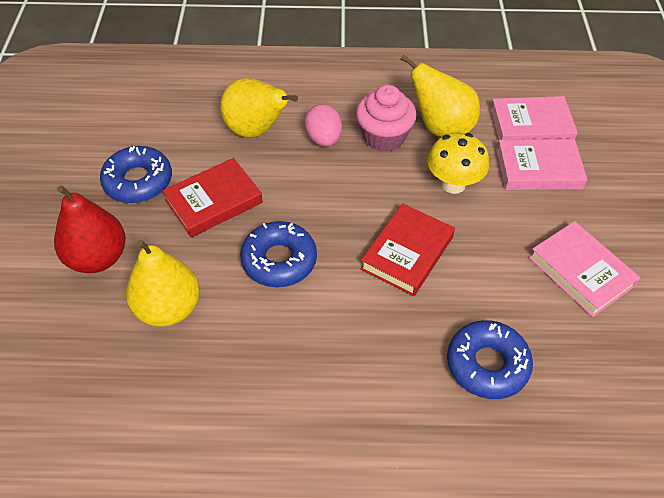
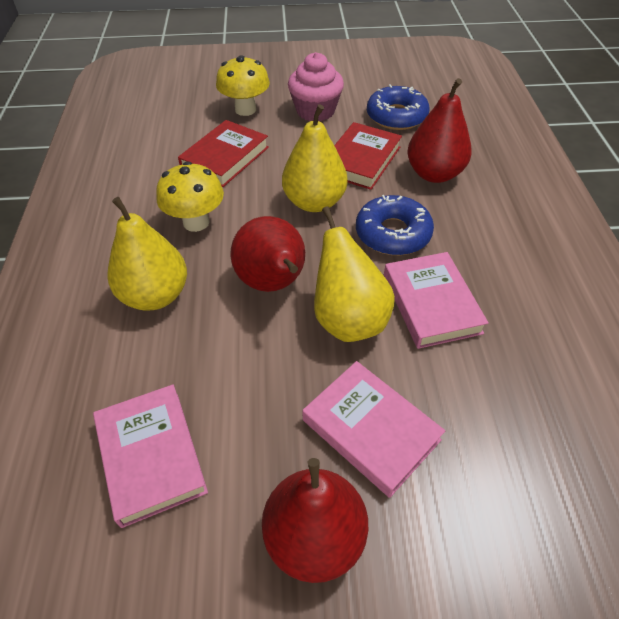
blue donut: [100,146,172,203] [240,221,317,287] [447,320,533,399] = 3 -> [356,195,434,255] [367,84,429,130] = 2
pink egg: [305,104,342,147] = 1 -> none = 0
red pear: [54,186,126,273] = 1 -> [230,216,305,292] [262,458,368,583] [407,78,472,183] = 3
yellow mushroom: [427,133,489,194] = 1 -> [156,161,224,232] [216,55,270,116] = 2

